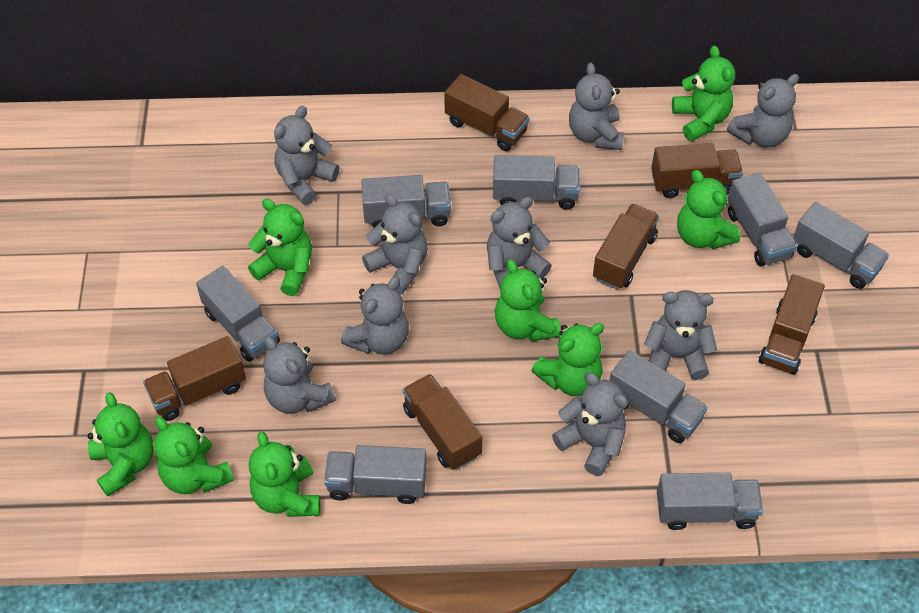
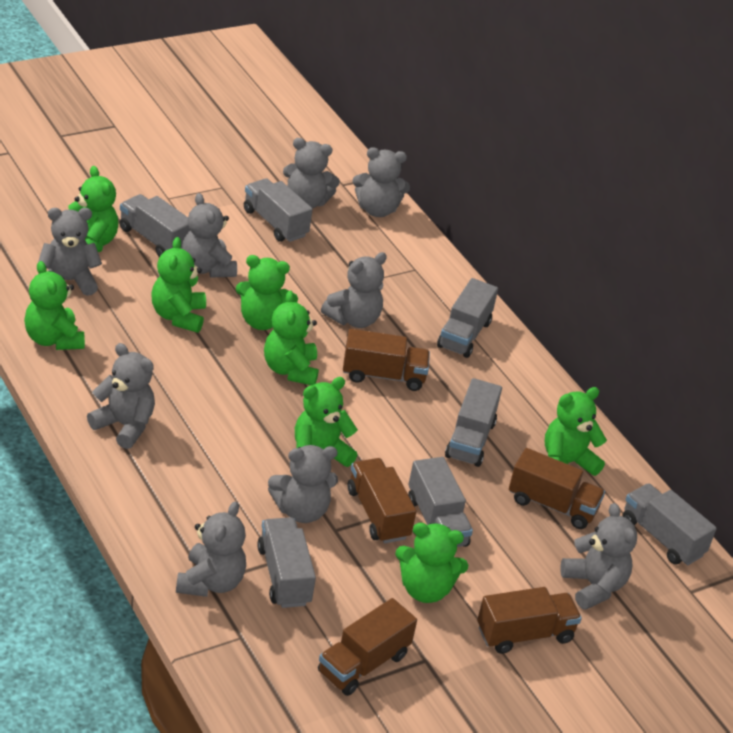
brown truck: [143,336,246,421] [403,374,482,470] [444,74,530,151] [593,204,659,289] [651,143,743,198] [759,274,825,375] = 6 -> [318,598,417,696] [343,329,430,391] [347,458,416,543] [477,587,582,654] [509,448,605,529] = 5
grey truck: [196,266,280,362] [324,445,427,504] [361,175,451,228] [493,155,580,210] [609,350,708,443] [657,473,763,530] [727,172,797,267] [793,202,889,289] = 8 -> [120,194,190,257] [244,178,313,242] [257,517,316,608] [408,457,473,547] [437,278,498,358] [445,378,502,467] [623,483,716,565] = 7

